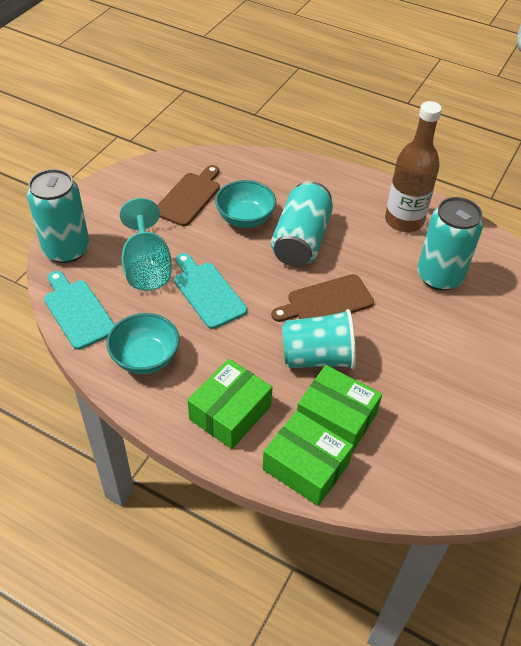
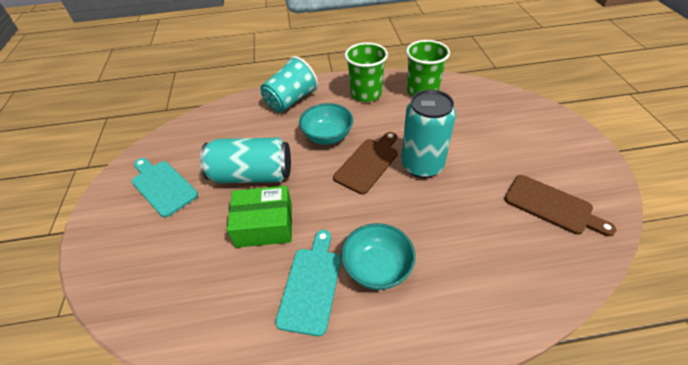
brown bottle: [385,101,442,232] = 1 -> none = 0
green box: [187,359,272,449] [262,411,353,506] [297,365,382,452] = 3 -> [227,186,292,248] = 1
green cup: none = 0 -> [345,42,388,102] [406,40,450,97] = 2
turquoise can: [27,169,89,263] [271,181,333,267] [418,197,483,291] = 3 -> [200,137,291,183] [401,89,456,178] = 2
turquoise goblet: [120,198,172,291] = 1 -> none = 0

